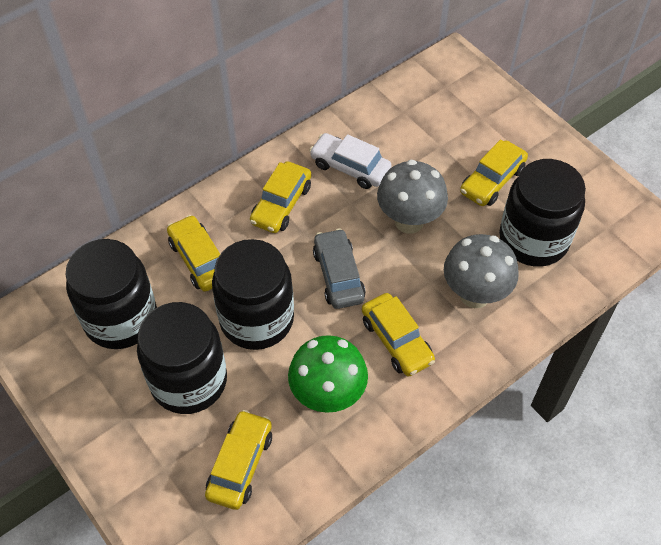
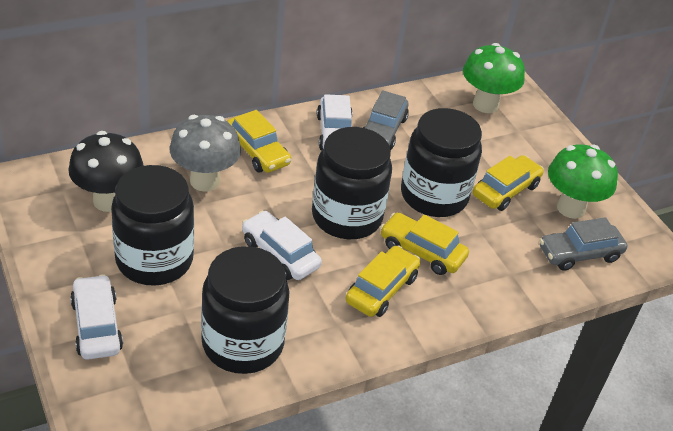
black mushroom: none = 0 -> [68,131,144,212] = 1
green mushroom: [288,335,368,413] = 1 -> [463,43,525,113] [548,144,618,219] = 2
grey car: [313,228,366,309] = 1 -> [363,90,409,150] [539,217,627,271] = 2
grey mushroom: [377,160,448,234] [444,234,519,308] = 2 -> [169,115,241,192] = 1
white car: [309,133,391,189] = 1 -> [70,274,123,360] [242,211,322,280] [317,94,353,150] = 3
yellow car: [167,215,220,292] [205,410,272,510] [250,161,311,233] [362,293,435,376] [460,139,528,206] = 5 -> [227,110,291,173] [346,245,420,317] [380,212,469,275] [473,155,544,211] = 4

